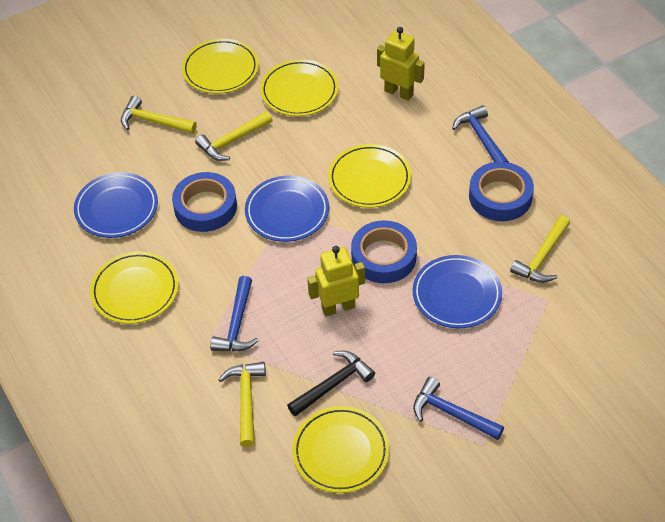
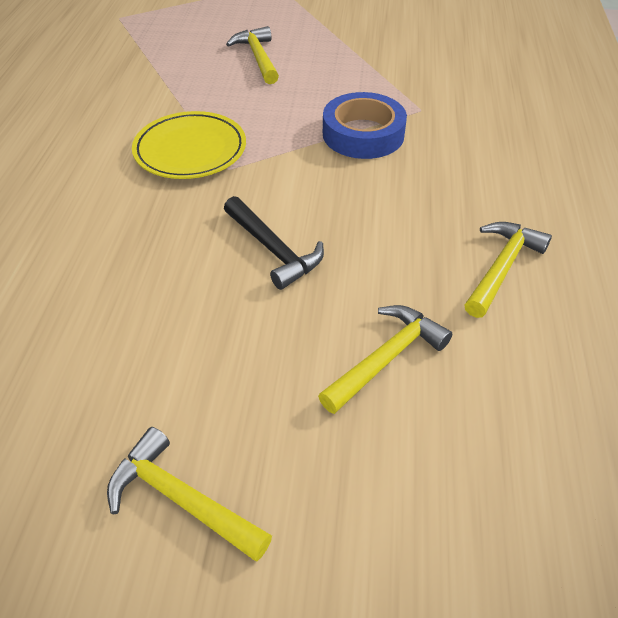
blue hammer: [210,276,259,352] [413,377,504,440] [452,105,509,163] = 3 -> none = 0
blue plate: [74,172,158,238] [245,176,329,242] [413,255,502,328] = 3 -> none = 0
blue tape: [172,172,237,232] [351,220,417,283] [469,162,534,221] = 3 -> [323,92,407,159] = 1
yellow plate: [90,251,179,324] [182,39,259,94] [260,59,339,116] [292,406,390,493] [328,144,411,208] = 5 -> [132,111,246,179] = 1
yellow robot: [307,246,365,317] [377,27,425,101] = 2 -> none = 0

